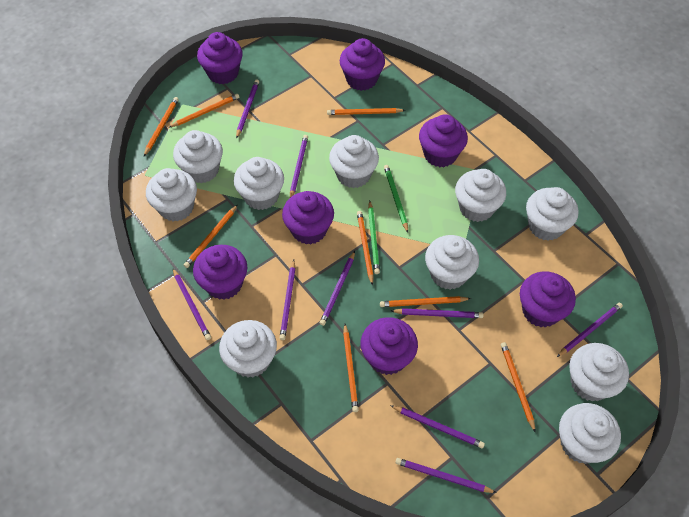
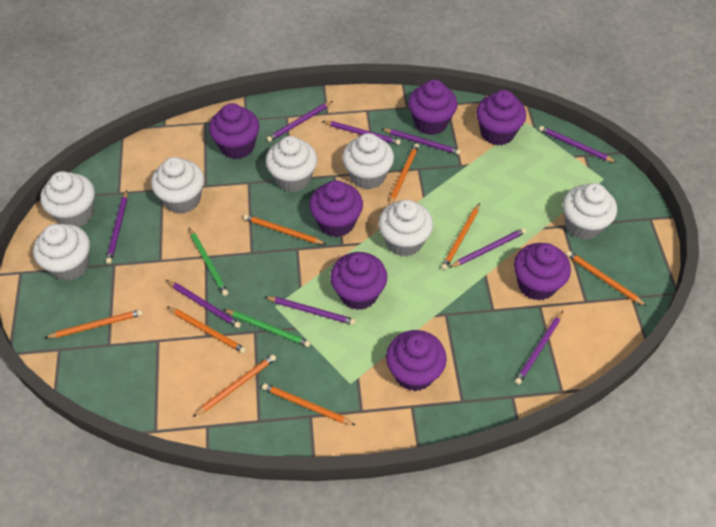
white cupcake: [146,168,197,222] [173,130,223,183] [219,320,277,378] [234,157,284,210] [329,135,379,188] [425,235,479,290] [455,169,506,222] [526,187,579,241] [559,403,621,464] [569,343,629,401] = 10 -> [33,224,90,281] [40,171,95,227] [151,157,204,213] [266,136,317,192] [342,133,394,189] [378,199,433,257] [563,183,617,240] = 7

